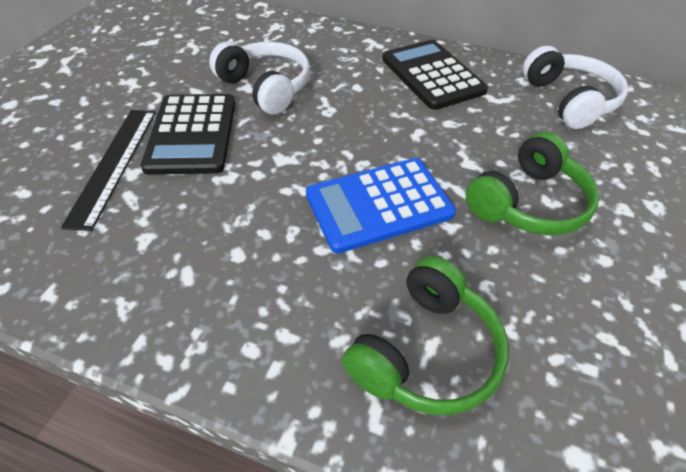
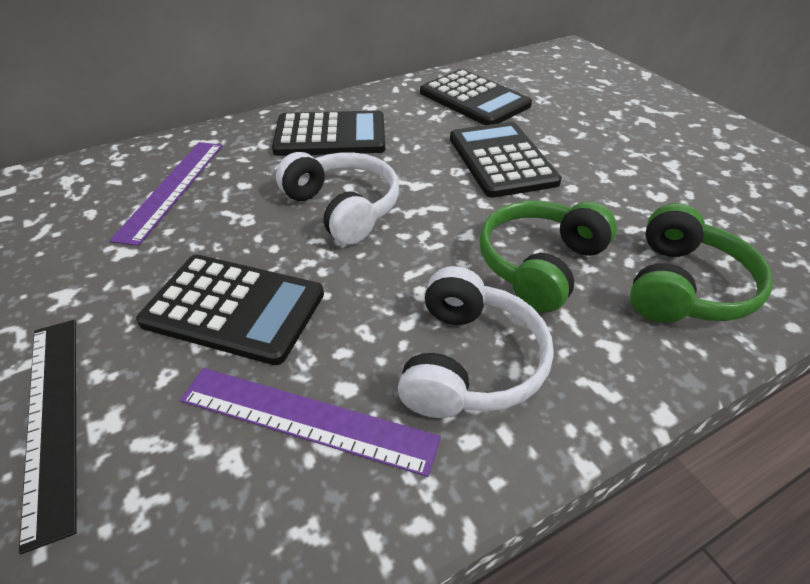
black calculator: [141,94,235,175] [382,40,488,110] = 2 -> [136,255,324,365] [272,110,385,156] [420,69,532,125] [450,122,562,198] = 4
blue calculator: [306,158,456,253] = 1 -> none = 0
purple ruler: none = 0 -> [110,142,223,246] [180,368,441,477] = 2

